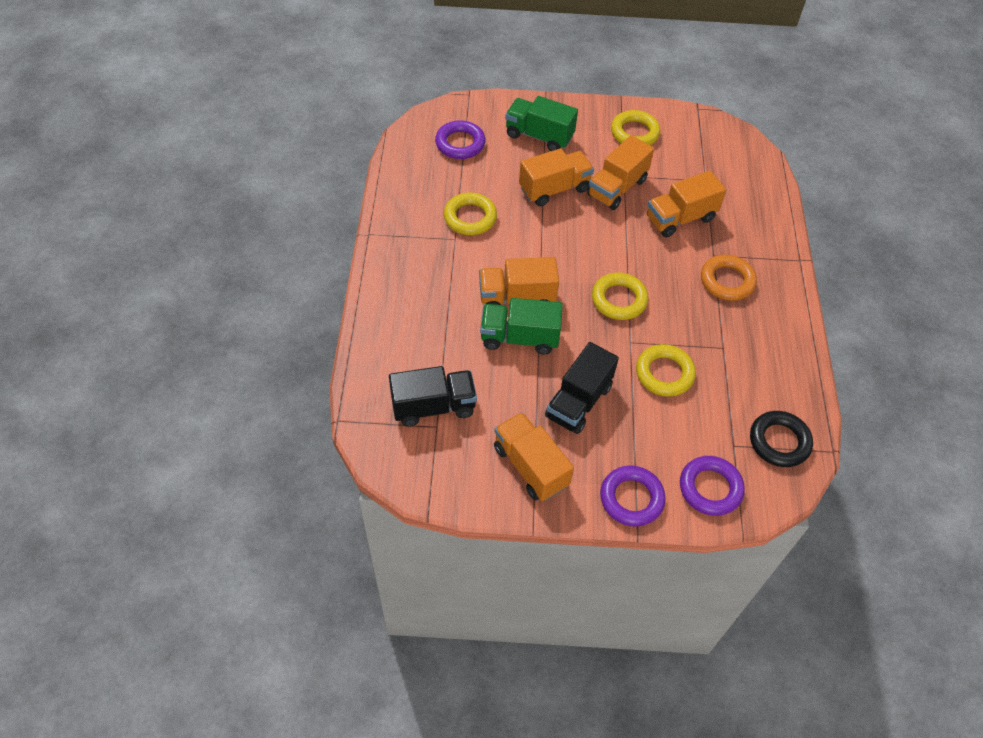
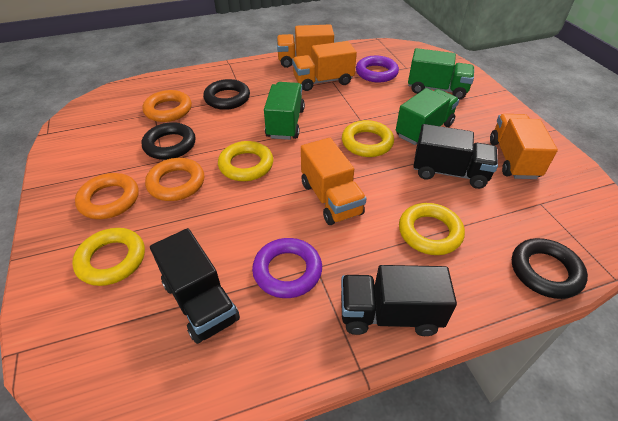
black ring: [750,411,813,467] = 1 -> [142,122,196,160] [203,79,250,110] [512,238,588,299] = 3
black truck: [389,366,477,427] [545,342,619,434] = 2 -> [150,228,240,344] [341,265,457,336] [414,124,498,189] = 3
green truck: [480,298,563,355] [505,96,578,151] = 2 -> [264,82,305,140] [396,88,459,145] [408,48,474,100] = 3
orange ring: [701,254,757,301] = 1 -> [75,173,139,219] [142,90,192,122] [145,158,204,201] = 3
orange truck: [479,257,559,305] [494,412,574,501] [519,148,594,207] [587,135,654,210] [647,171,726,238] = 5 -> [277,24,334,68] [292,41,357,91] [301,138,367,225] [490,114,558,179] = 4
purple ring: [435,120,486,159] [600,465,666,527] [680,456,745,516] = 3 -> [252,238,322,298] [356,56,399,82] = 2

